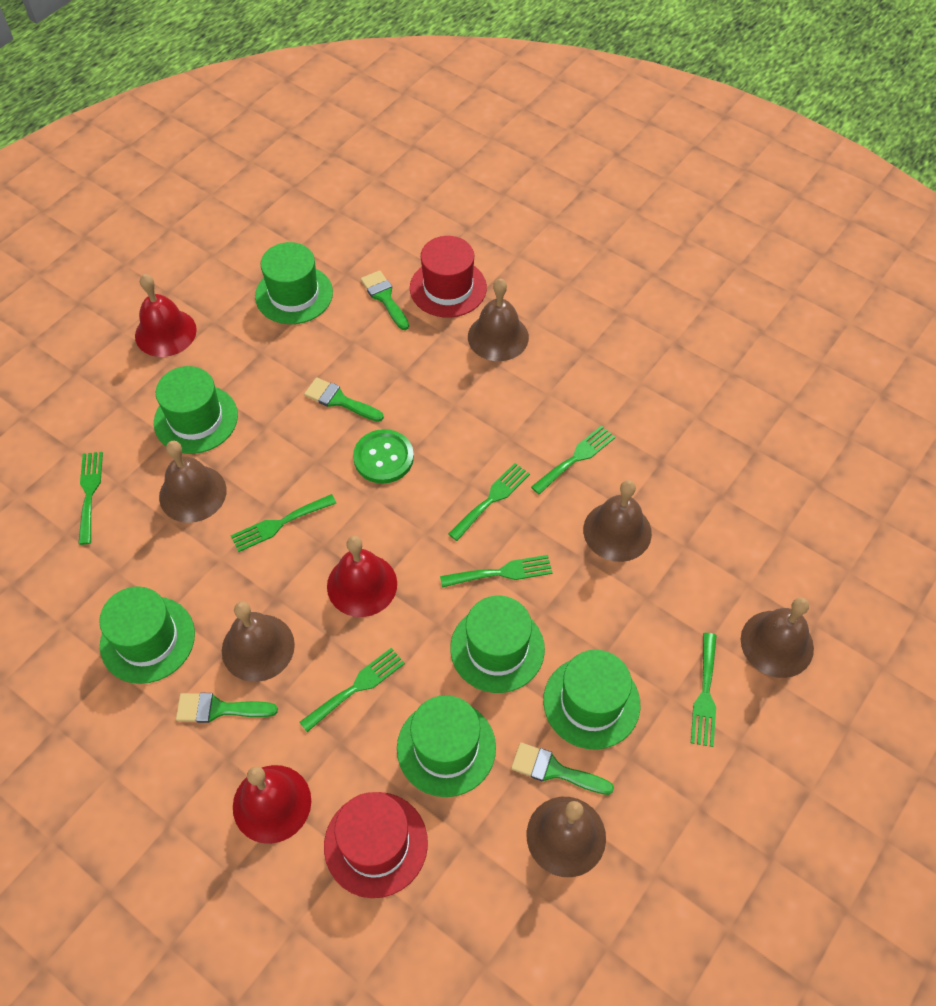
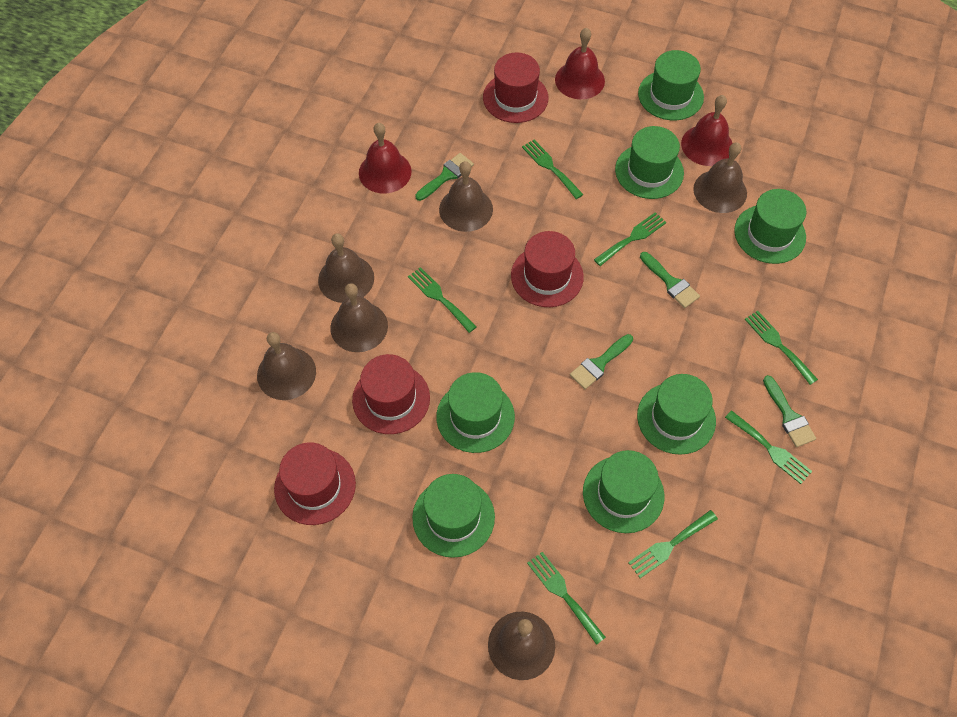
green button: [353,429,414,484] = 1 -> none = 0
green hat: [99,586,195,684] [154,366,238,454] [255,242,333,324] [397,695,496,797] [450,596,545,693] [543,650,640,750] = 6 -> [412,474,495,558] [436,372,515,453] [583,450,665,533] [615,126,684,199] [637,374,716,455] [638,50,704,120] [734,189,806,264] = 7
red hat: [324,792,428,898] [410,236,487,318] = 2 -> [274,442,356,525] [352,354,430,434] [483,53,548,123] [511,231,584,307] = 4

